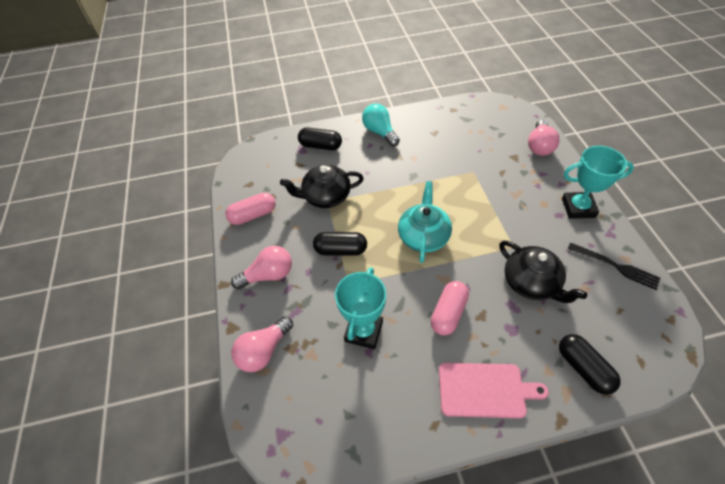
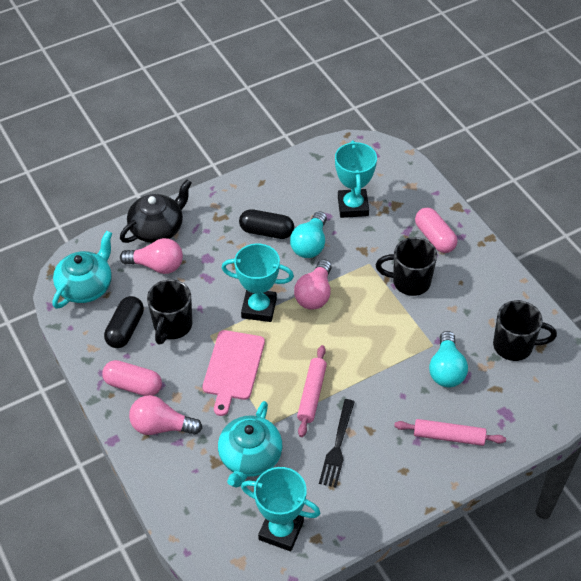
black capsule: [298,127,342,150] [313,232,367,256] [559,334,621,395] = 3 -> [104,296,144,348] [239,209,294,239] = 2
black mug: none = 0 -> [147,279,192,345] [376,237,437,296] [493,300,557,361] = 3
black teapot: [280,164,364,208] [499,241,587,303] = 2 -> [120,180,192,243] = 1
pink rolling pin: none = 0 -> [297,345,327,437] [394,419,506,446] = 2
turquoise light bulb: [362,104,400,147] = 1 -> [290,211,327,258] [429,331,468,387] = 2
turquoise teapot: [398,181,452,263] = 1 -> [52,231,112,309] [218,401,282,488] = 2
turquoise trophy: [335,267,386,349] [562,146,634,219] = 2 -> [222,243,294,322] [241,467,321,551] [335,140,377,218] = 3

